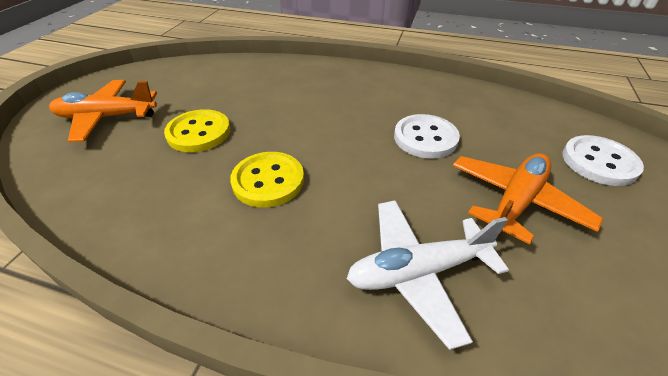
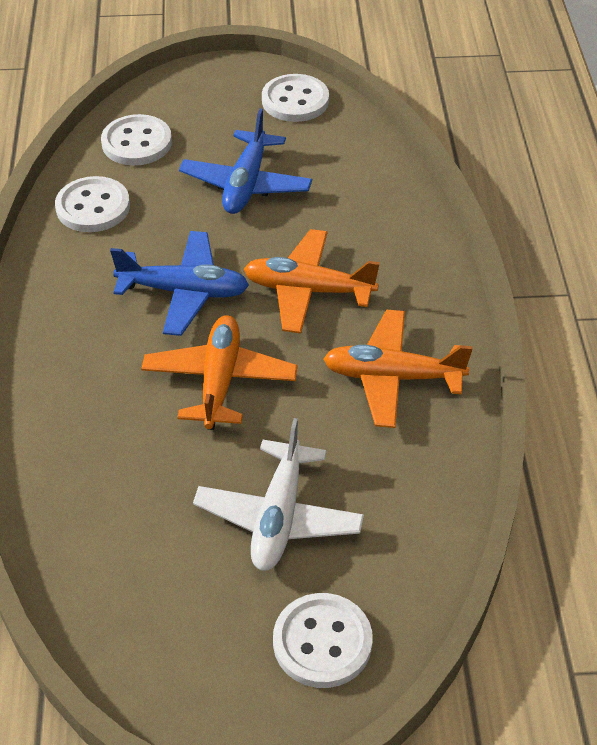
blue plane: none = 0 -> [110,231,249,336] [179,108,312,214] = 2
orange plane: [49,80,157,142] [453,153,603,244] = 2 -> [141,315,297,430] [244,229,380,333] [323,309,473,428] = 3
white button: [394,114,460,159] [562,135,644,186] = 2 -> [55,176,130,232] [101,114,172,166] [262,74,329,122] [273,593,373,688] = 4
yellow button: [164,109,230,152] [230,152,304,208] = 2 -> none = 0

